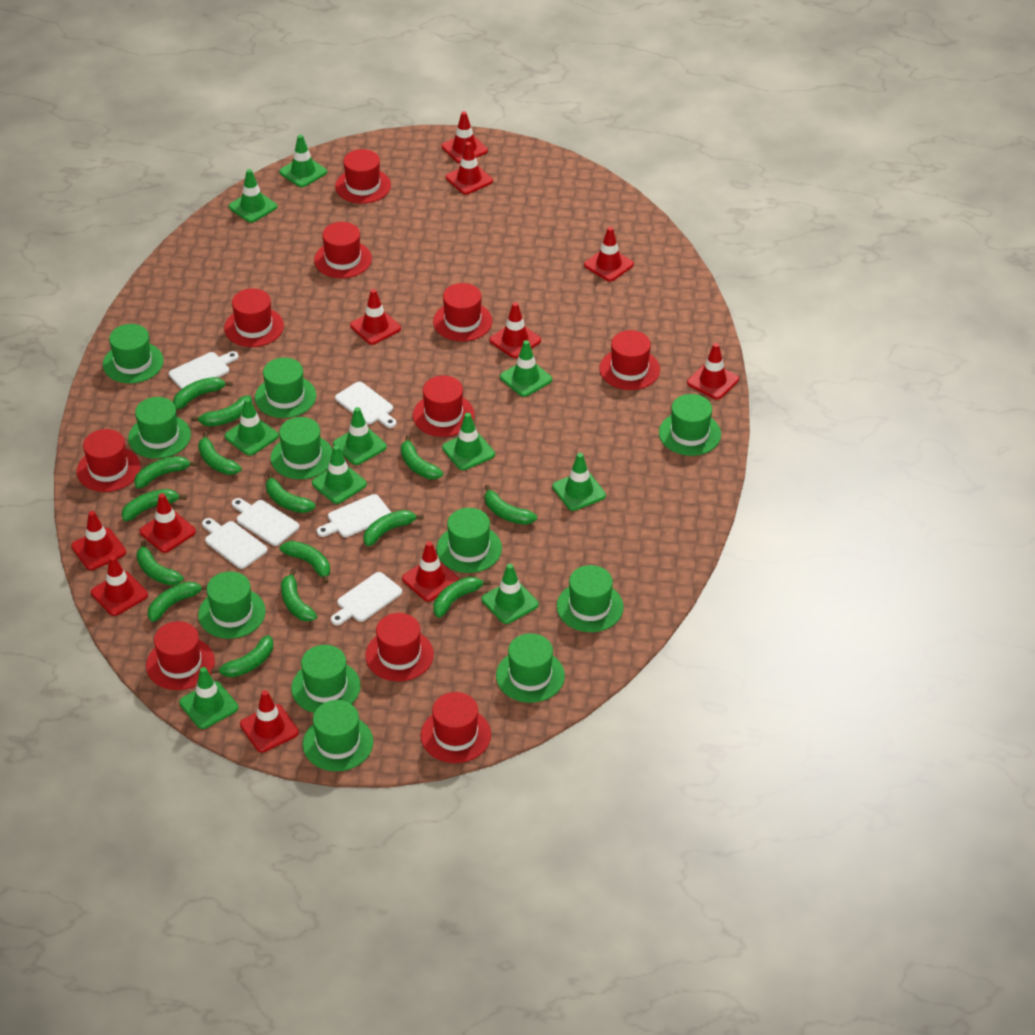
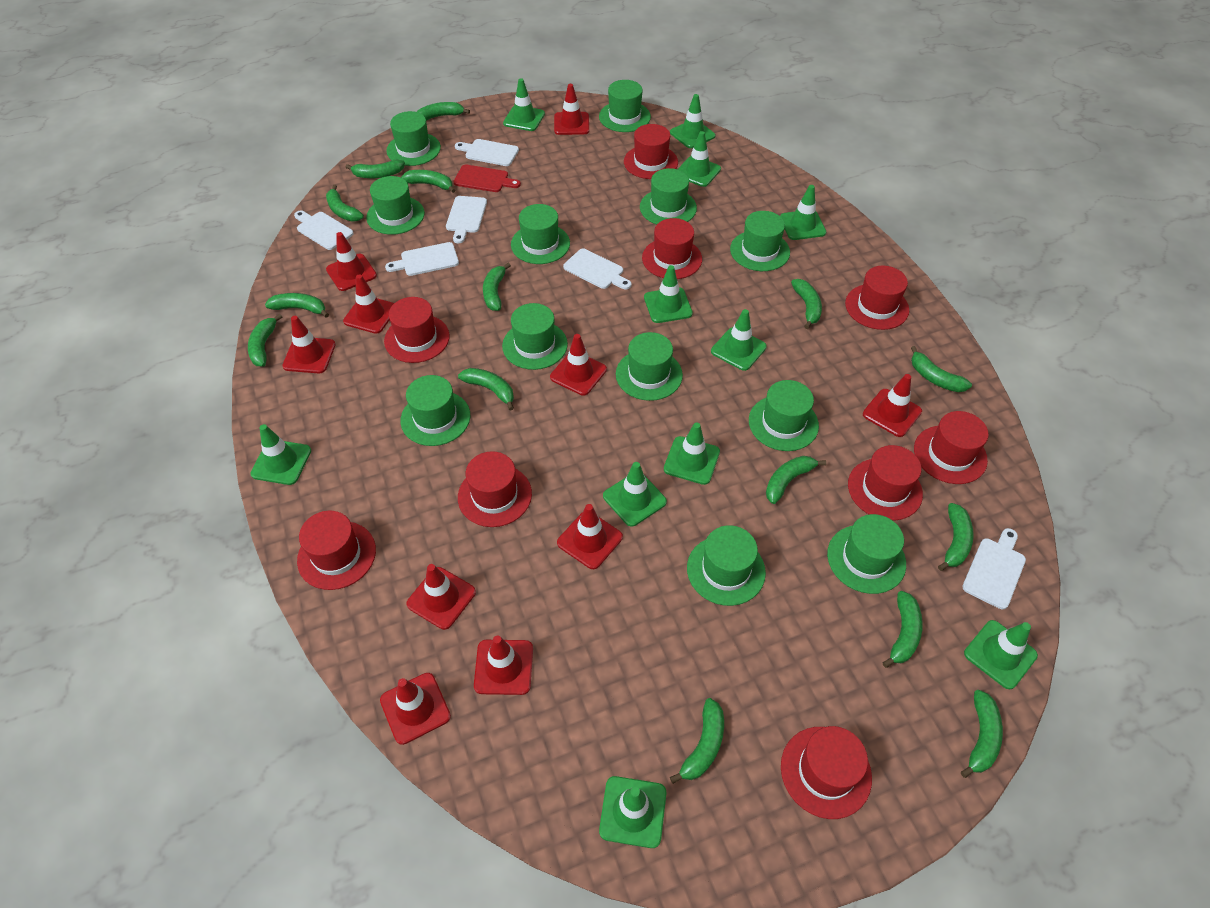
green hat: [103,324,164,383] [128,397,191,459] [198,571,266,639] [255,357,316,418] [271,417,333,479] [291,645,361,713] [303,700,373,771] [437,508,502,573] [496,633,565,703] [557,565,624,632] [659,394,721,456] = 11 -> [366,176,425,235] [386,111,441,166] [401,375,470,446] [502,303,568,370] [511,204,570,264] [599,80,651,132] [616,332,683,401] [640,168,697,224] [687,525,766,606] [730,211,790,271] [749,380,819,451] [827,514,906,594] = 12
green traffic cone: [179,667,238,729] [225,398,279,456] [229,169,277,223] [279,135,327,187] [312,445,367,504] [333,407,387,465] [442,413,495,470] [482,564,539,624] [500,340,552,397] [552,453,606,511] = 10 -> [250,424,311,485] [503,78,545,131] [599,776,666,848] [603,462,667,527] [644,265,693,323] [664,423,720,485] [670,94,716,148] [677,131,721,187] [711,309,767,371] [780,185,826,240] [964,620,1038,689] = 11
red cutting board: none = 0 -> [453,165,521,192] = 1
red hat: [77,429,140,492] [146,621,215,690] [224,289,284,347] [314,222,372,278] [335,149,391,204] [365,613,434,681] [413,376,475,437] [421,692,491,763] [433,283,493,341] [599,330,660,390] = 10 -> [297,511,376,590] [384,297,450,363] [458,451,532,527] [624,124,678,179] [642,218,702,279] [781,726,872,819] [845,266,909,330] [848,445,923,521] [914,411,989,484] = 9
red traffic cone: [71,511,126,570] [91,555,148,616] [139,493,196,553] [240,690,299,752] [350,289,401,345] [402,541,459,602] [442,111,488,163] [446,142,493,195] [489,302,541,358] [584,227,634,281] [687,343,739,400] = 11 -> [282,316,336,373] [326,232,377,291] [343,274,394,334] [380,673,451,745] [406,564,476,630] [474,636,533,695] [550,334,607,396] [554,84,589,135] [557,504,623,569] [863,374,922,437] = 10

